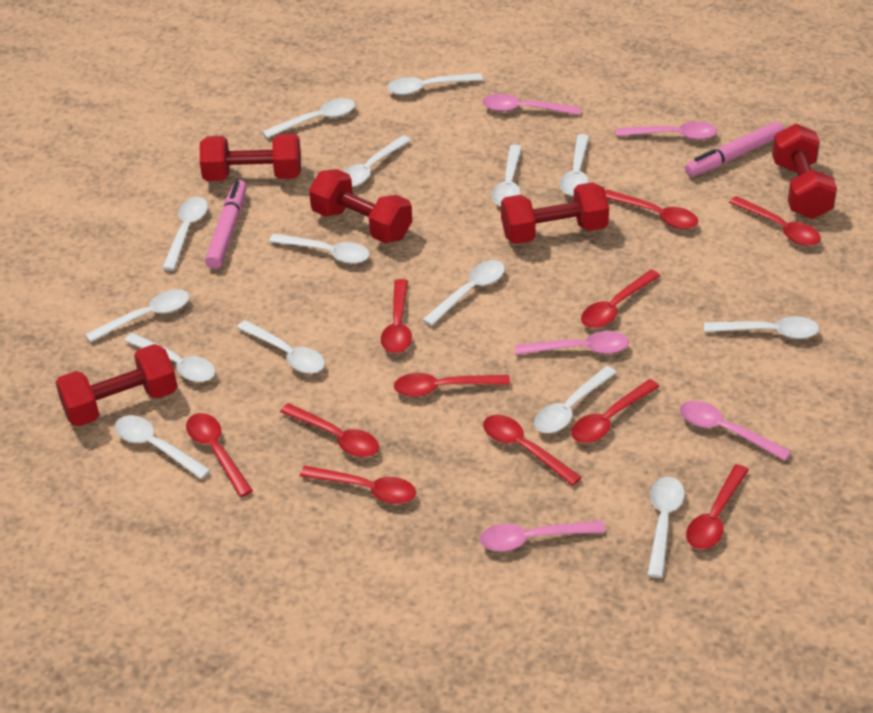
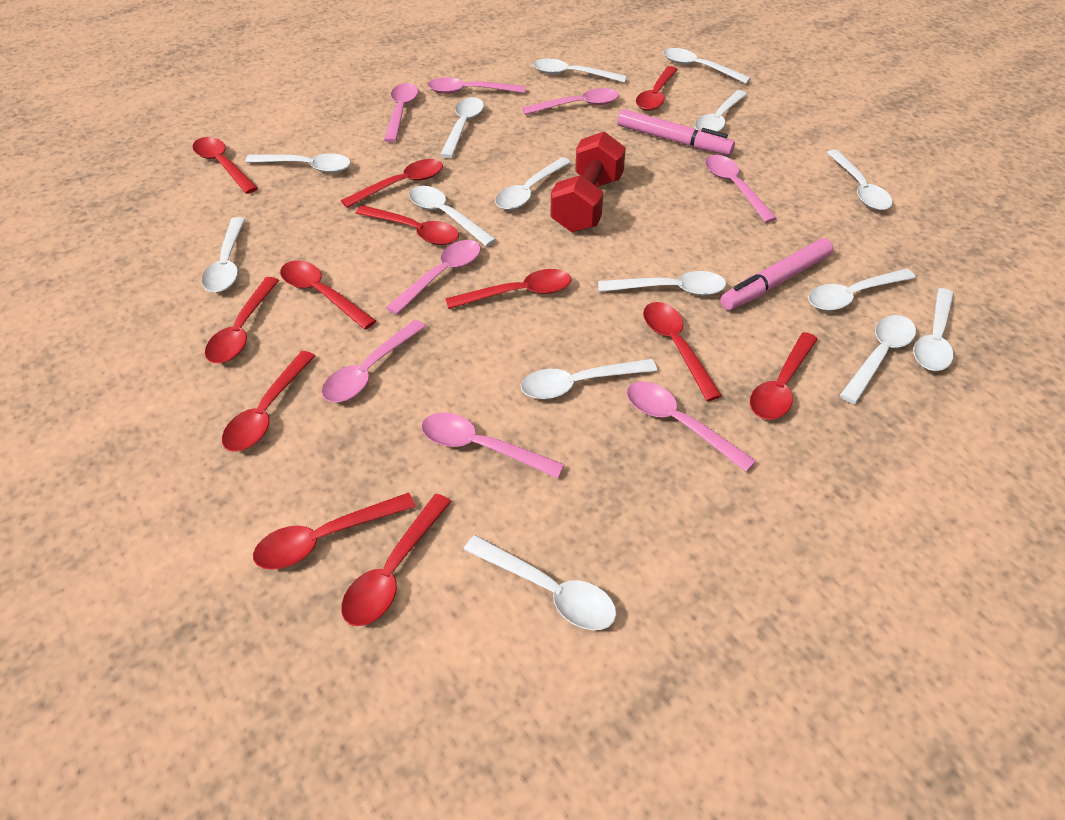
pink spoon: [480,521,605,551] [482,94,581,115] [515,331,629,355] [616,121,717,140] [680,401,792,461] = 5 -> [322,320,426,402] [384,83,418,142] [386,240,481,315] [421,413,565,478] [428,77,525,94] [522,88,619,115] [627,381,756,472] [705,155,777,223] = 8
red dumbbell: [55,344,177,427] [200,133,301,181] [309,169,412,243] [501,182,609,244] [772,124,837,219] = 5 -> [550,131,626,232] = 1
red spoon: [186,413,253,497] [280,403,379,457] [300,466,416,504] [381,279,412,353] [394,373,510,397] [483,415,582,486] [571,379,660,443] [581,270,660,328] [605,189,698,229] [686,464,749,549] [729,196,821,246] = 11 -> [192,137,258,194] [205,277,280,363] [222,351,315,452] [253,493,416,570] [280,260,376,329] [341,159,443,208] [341,494,451,626] [356,205,459,245] [445,269,571,309] [636,66,678,111] [643,302,722,401] [750,332,818,420] = 12

